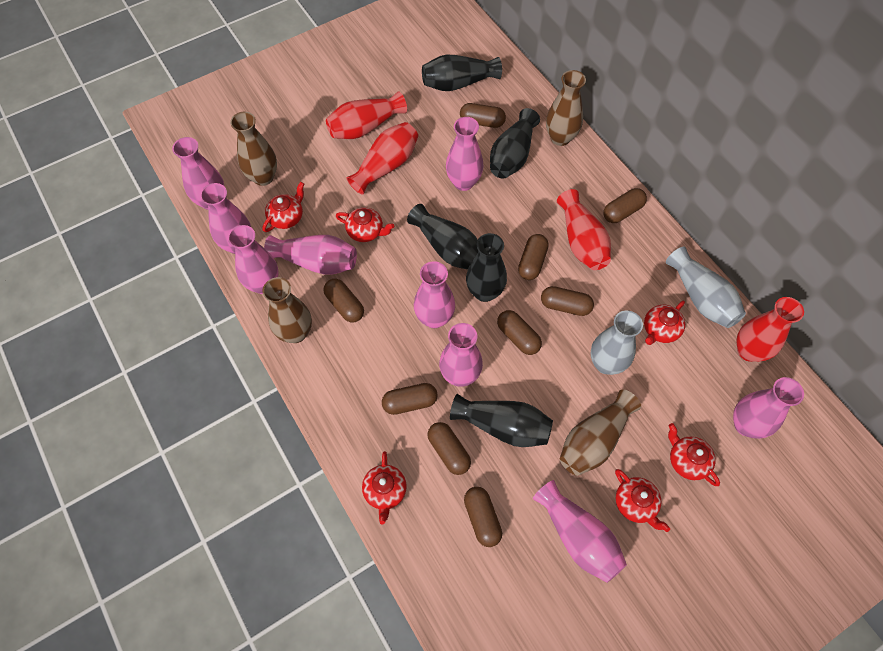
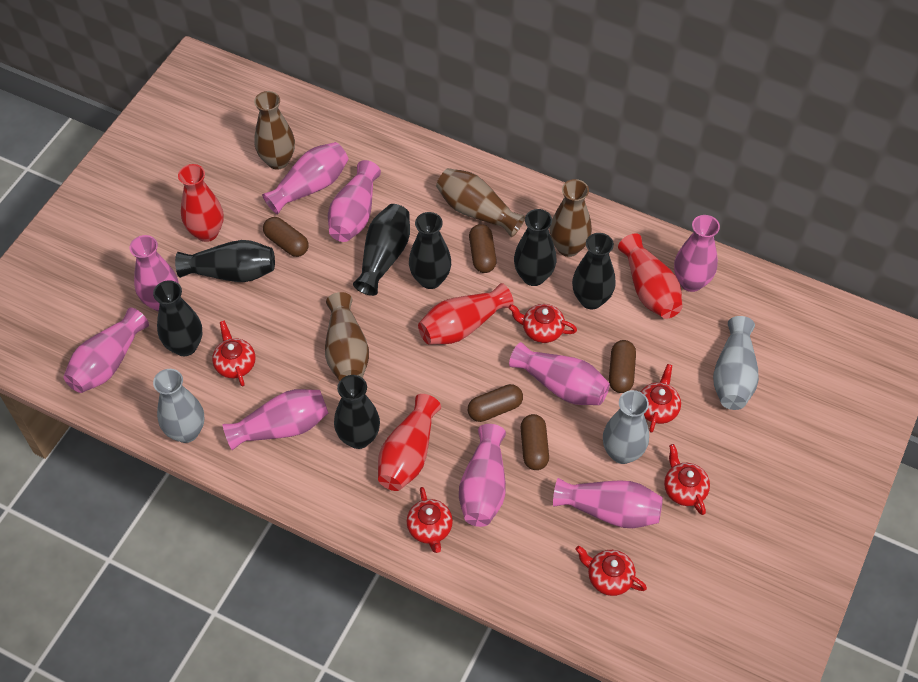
black vase: [407,204,479,270] [422,55,502,91] [450,394,553,447] [466,233,507,302] [490,108,540,179] = 5 -> [153,280,202,356] [175,240,275,282] [334,375,380,449] [353,204,410,296] [409,212,451,289] [514,209,556,286] [572,233,615,309] = 7
brown capsule: [324,279,364,322] [382,383,438,415] [427,422,471,475] [460,103,506,128] [464,487,502,547] [497,310,542,355] [518,234,549,280] [541,286,594,316] [603,188,647,223] = 9 -> [263,217,309,257] [468,384,523,422] [469,224,497,273] [521,414,549,470] [609,340,636,393] = 5
grey vase: [591,310,643,375] [666,247,746,328] = 2 -> [153,369,204,443] [603,390,649,464] [713,316,759,410] = 3

